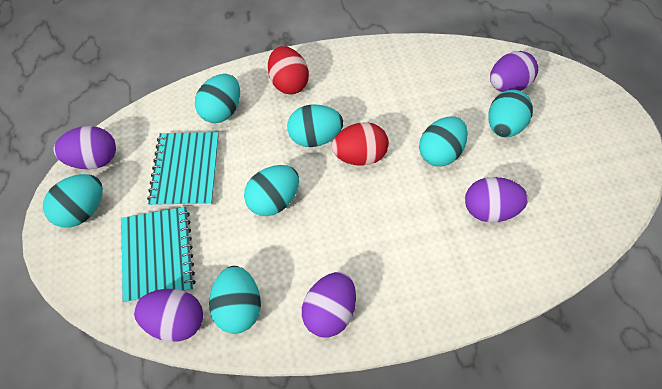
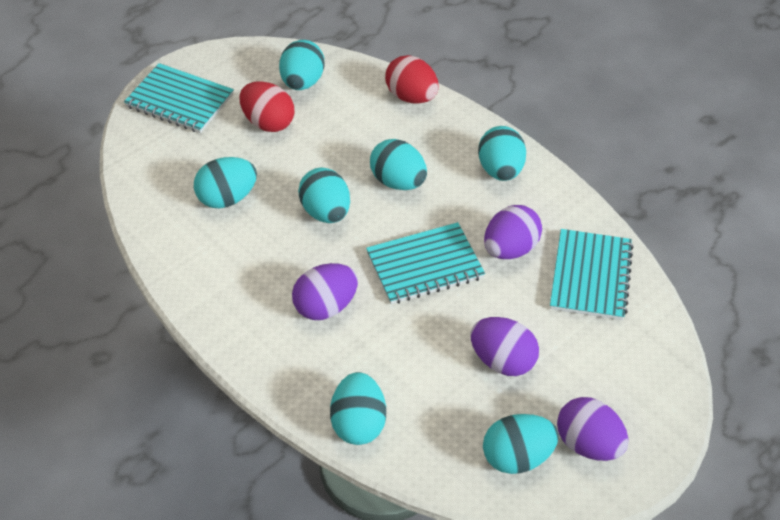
purple egg: [53,126,116,169] [133,289,203,342] [302,272,356,337] [465,177,528,223] [490,51,538,92] = 5 -> [292,263,358,320] [471,317,539,376] [484,205,542,259] [557,397,629,461] = 4
turquoise notebook: [121,207,196,303] [147,132,219,207] = 2 -> [124,63,234,133] [366,222,485,304] [550,229,634,320] = 3

